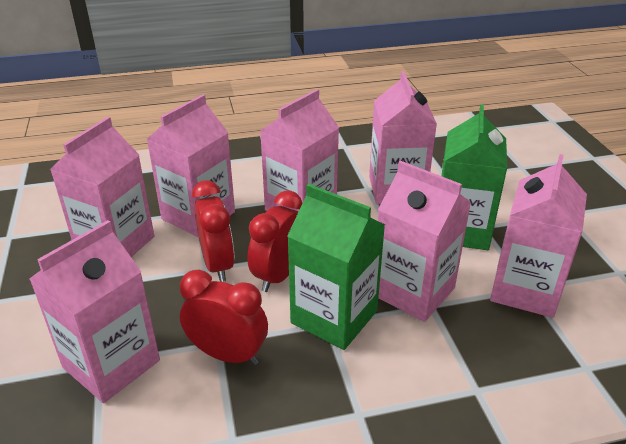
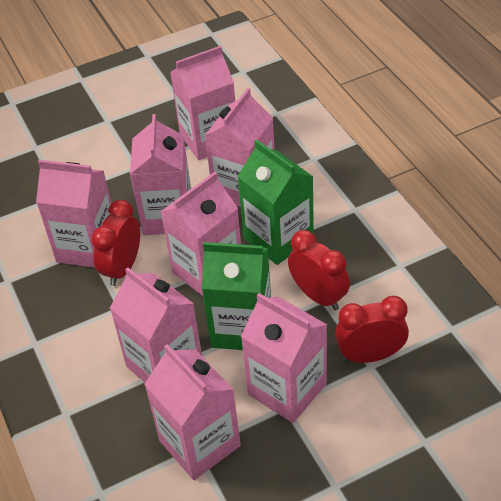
pink carton: [29,220,160,403] [50,117,154,257] [147,94,235,238] [260,89,339,212] [369,71,437,204] [378,161,471,322] [490,154,587,318] = 7 -> [36,160,112,268] [110,267,202,382] [130,114,191,235] [144,344,241,480] [160,172,241,296] [170,46,235,160] [205,88,274,207] [241,293,327,423] = 8

